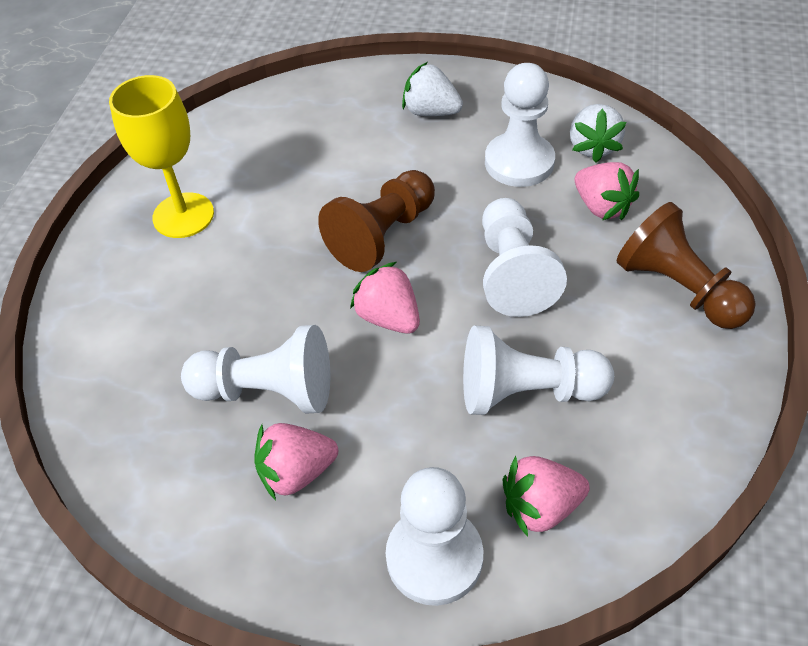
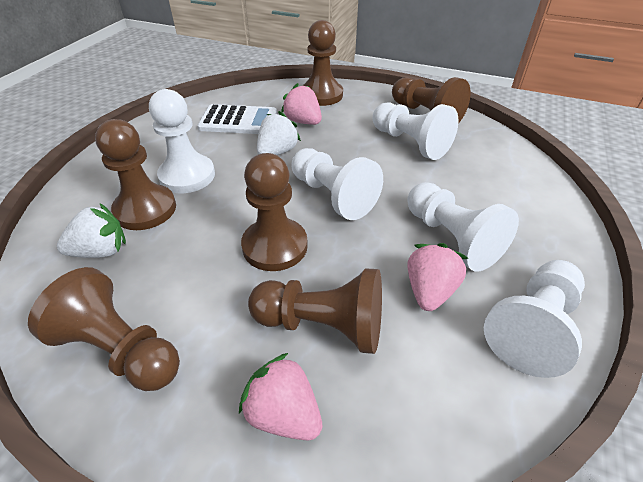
brown pawn: [318,170,435,272] [617,202,756,329] = 2 -> [28,267,180,391] [95,119,176,230] [241,153,308,271] [248,268,382,354] [302,20,343,106] [392,77,471,123] = 6
pink strawberry: [255,423,338,500] [350,262,420,334] [503,456,590,536] [575,162,639,220] = 4 -> [239,353,322,441] [281,83,322,125] [407,243,468,311] = 3
white calculator: none = 0 -> [197,104,277,134] = 1
yellow goblet: [109,75,214,238] = 1 -> none = 0

